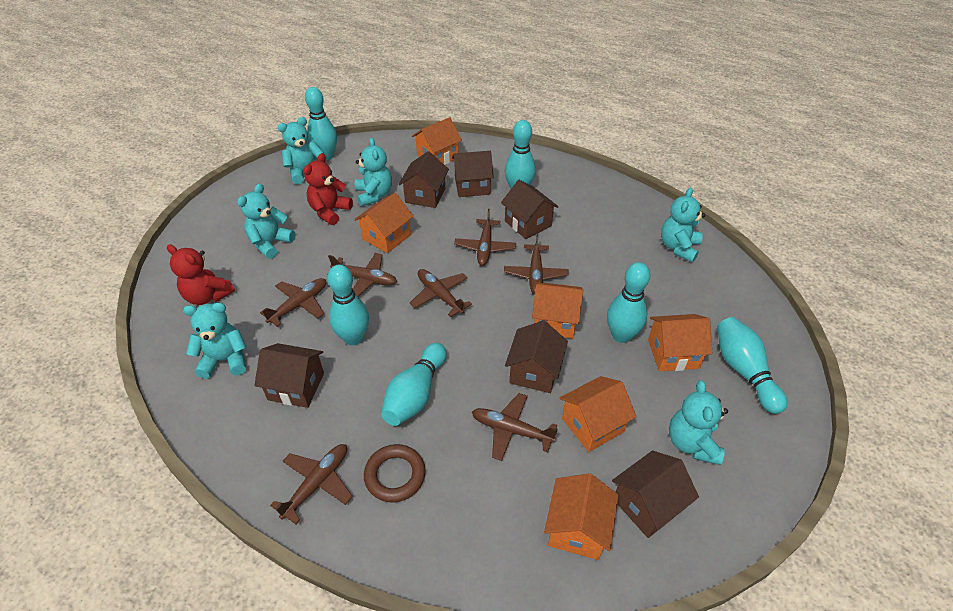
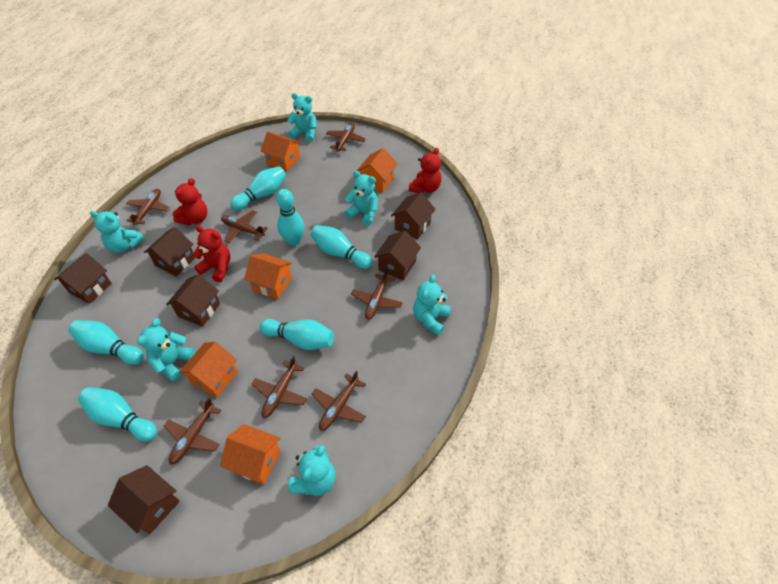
brown ring: [364,444,426,502] = 1 -> none = 0
orange house: [354,193,414,253] [412,117,462,165] [532,282,583,339] [544,473,619,560] [560,376,636,452] [648,314,712,371] = 6 -> [179,342,238,397] [220,424,281,485] [244,253,292,299] [261,131,301,172] [357,148,398,192] = 5
red teddy bear: [167,244,235,305] [304,153,353,225] = 2 -> [172,178,207,225] [193,225,230,282] [409,148,441,193] = 3

